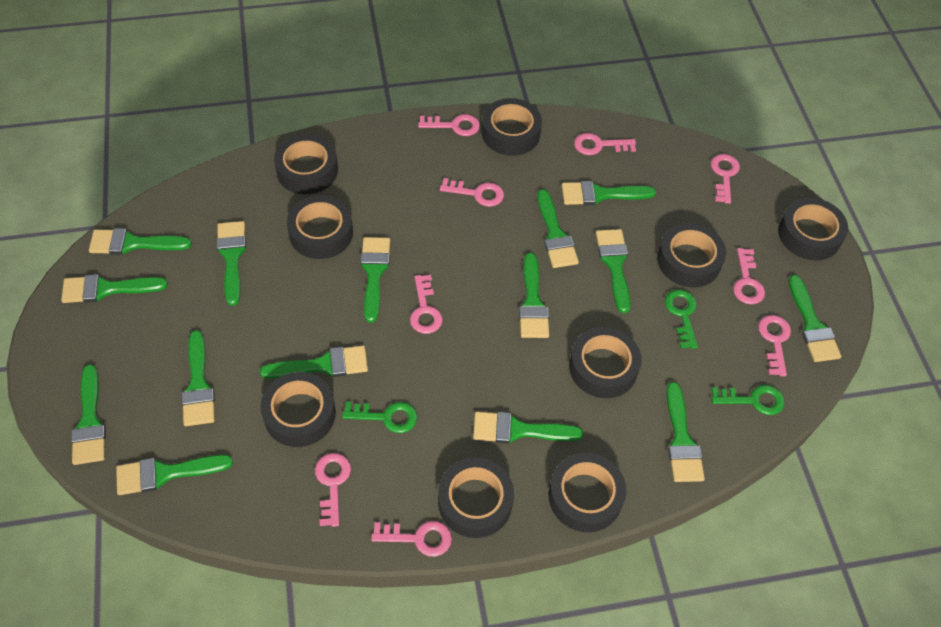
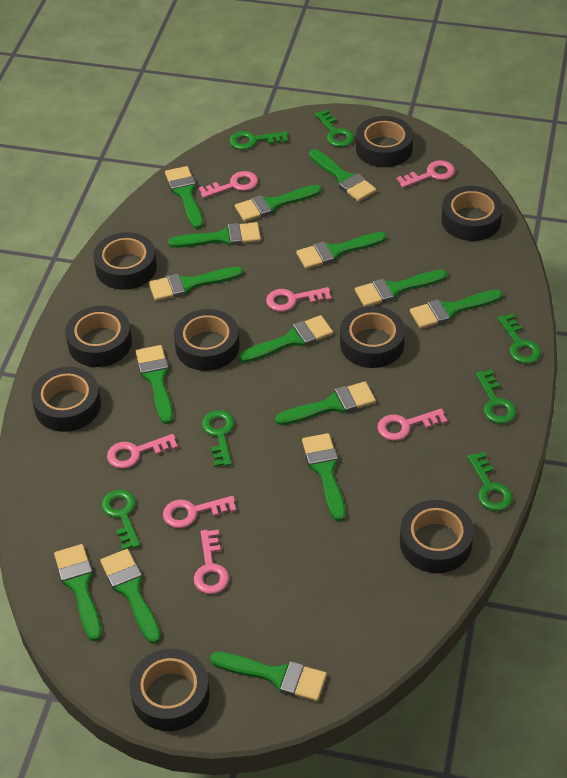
green key: [342,402,417,433] [665,289,698,349] [712,385,785,415] = 3 -> [102,490,140,550] [202,410,235,467] [229,131,288,150] [315,110,354,147] [468,452,513,511] [476,370,516,424] [498,313,541,364] = 7
pink key: [315,453,351,527] [371,521,452,557] [410,275,443,334] [418,114,480,136] [440,178,504,207] [574,133,636,155] [711,154,740,204] [733,248,765,304] [758,315,791,376] = 9 -> [107,434,178,469] [163,496,237,528] [194,530,229,594] [199,171,258,198] [266,287,331,312] [377,408,447,441] [397,160,455,188] = 7

